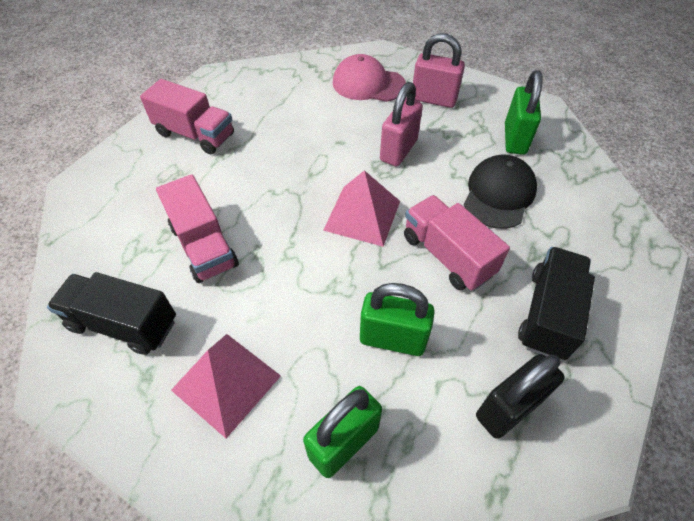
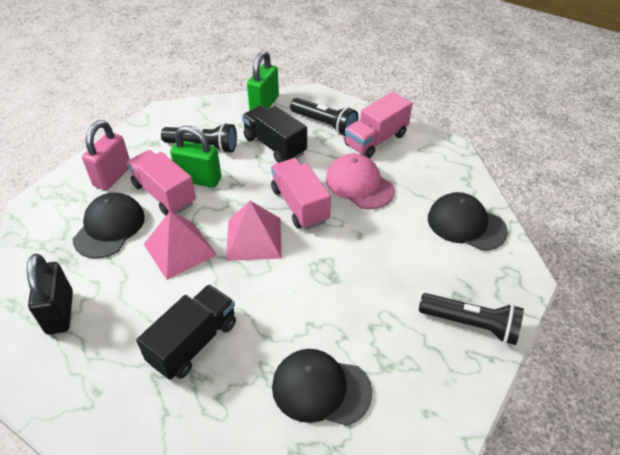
black cap: [464,155,537,229] = 1 -> [73,192,145,258] [272,349,372,426] [428,192,508,251] = 3
black flashlight: none = 0 -> [161,123,237,153] [290,98,358,136] [419,293,524,345] = 3
green padlock: [303,386,382,478] [360,283,435,356] [505,70,542,155] = 3 -> [170,126,221,188] [247,51,279,110] = 2
pink padlock: [380,82,423,166] [413,33,465,108] = 2 -> [82,120,130,190] = 1

